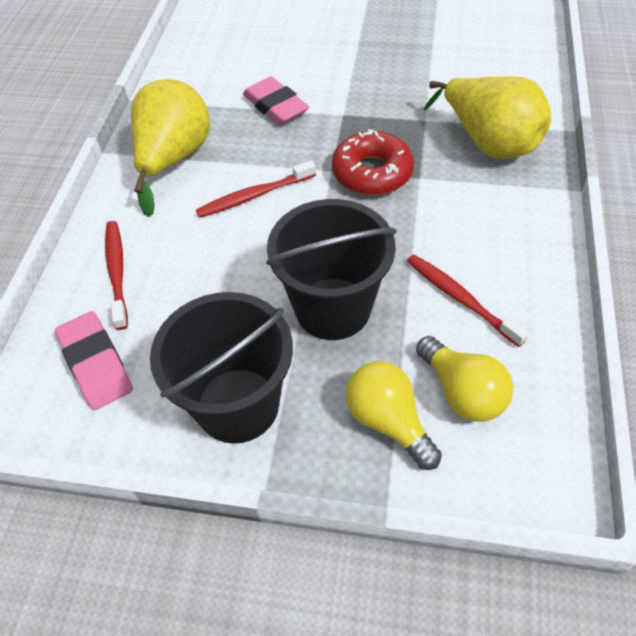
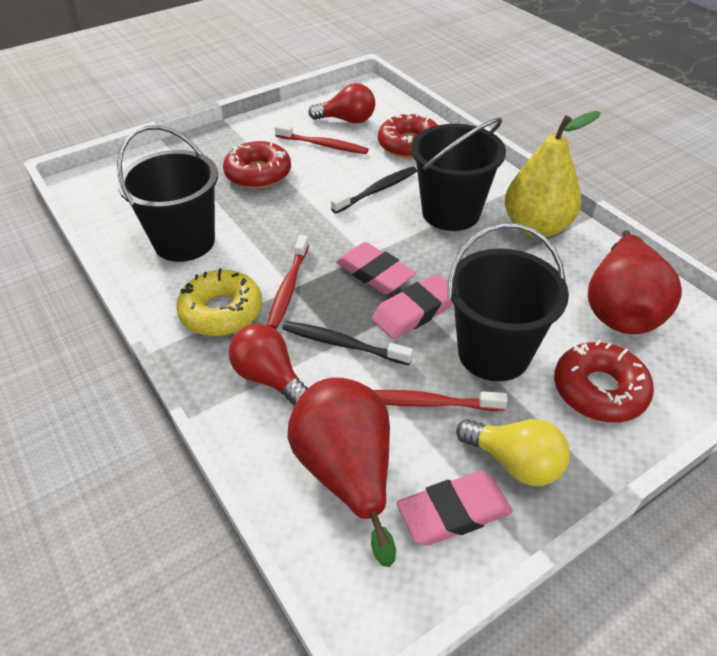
black bucket: [150,292,293,443] [266,199,397,340] = 2 -> [117,125,218,262] [411,118,506,231] [448,223,569,381] = 3
black toothbrush: none = 0 -> [282,321,413,365] [331,166,417,214] = 2
pink eraser: [55,311,133,410] [243,77,309,125] = 2 -> [336,242,416,294] [372,274,453,339] [396,471,513,545] = 3
red donut: [332,129,414,195] = 1 -> [223,141,291,189] [378,113,438,158] [554,340,654,422] = 3
red light bulb: none = 0 -> [229,324,308,406] [308,83,375,124] = 2
red pear: none = 0 -> [288,378,396,567] [588,230,682,334] = 2
yellow donut: none = 0 -> [176,269,262,336] = 1
yellow light bulb: [346,361,442,470] [416,336,513,422] = 2 -> [456,419,570,486] = 1
yellow pear: [131,79,210,217] [423,77,551,159] = 2 -> [505,111,601,237] = 1

